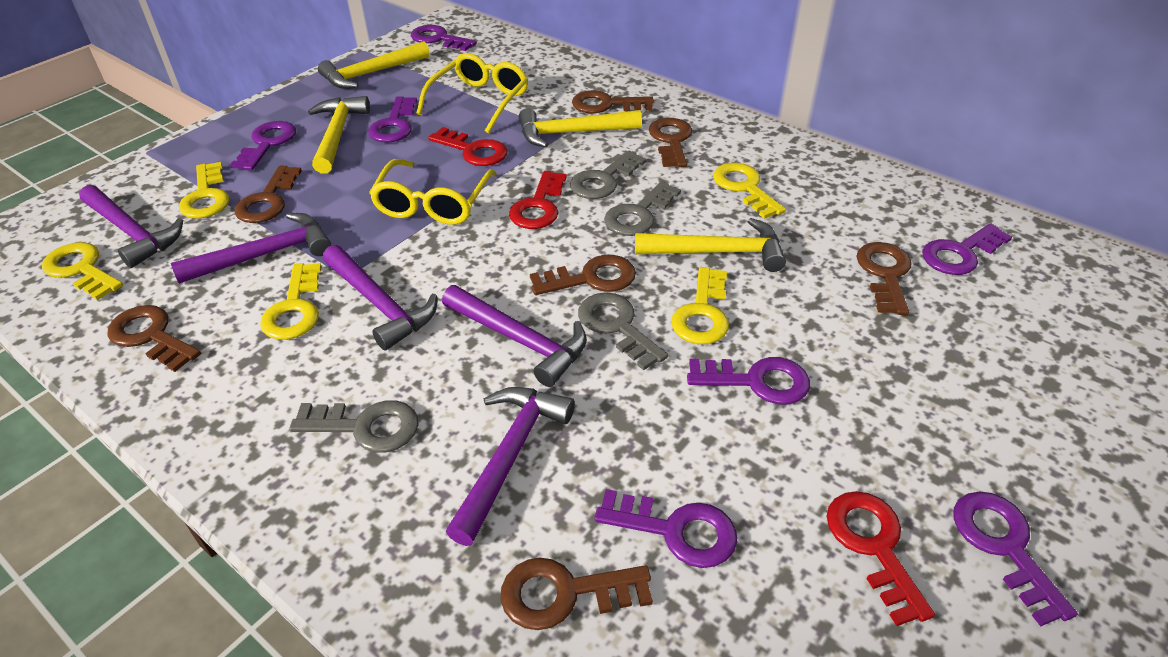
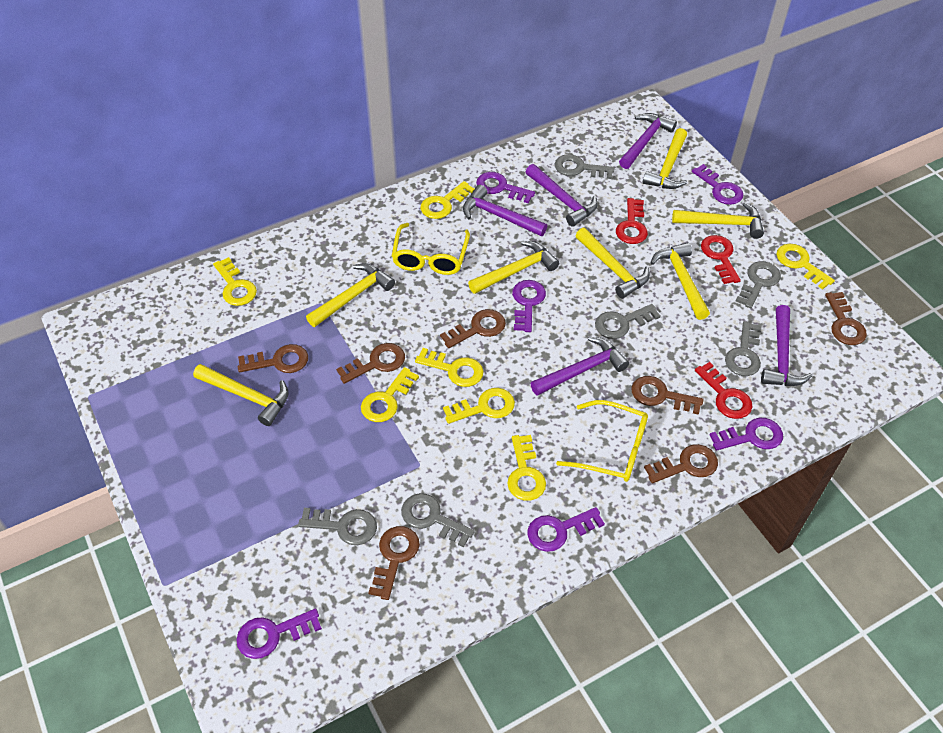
grey key: [289,400,418,452] [570,151,646,199] [578,292,668,370] [604,181,681,236] = 4 -> [298,508,377,545] [401,493,475,547] [555,154,614,179] [595,304,661,339] [725,321,761,376] [736,261,781,308] = 6
purple key: [230,121,296,171] [368,97,417,143] [411,25,477,51] [594,489,738,568] [687,357,810,404] [922,223,1012,275] [953,491,1078,626] = 7 -> [236,608,322,659] [476,172,535,203] [512,280,546,332] [527,507,605,552] [692,164,743,205] [709,418,783,451] = 6
yellow hammer: [308,96,370,173] [318,41,430,89] [519,108,642,148] [635,218,786,272] = 4 -> [193,364,289,426] [306,263,395,327] [468,241,559,294] [576,228,650,299] [643,128,687,189] [650,242,710,320] [672,202,764,239] = 7
yellow key: [42,242,123,300] [179,162,229,219] [260,263,322,340] [671,267,729,344] [713,163,786,219] = 5 -> [213,257,257,306] [361,367,419,422] [415,348,484,387] [420,181,474,219] [443,388,515,424] [507,435,546,501] [777,244,835,290] = 7

